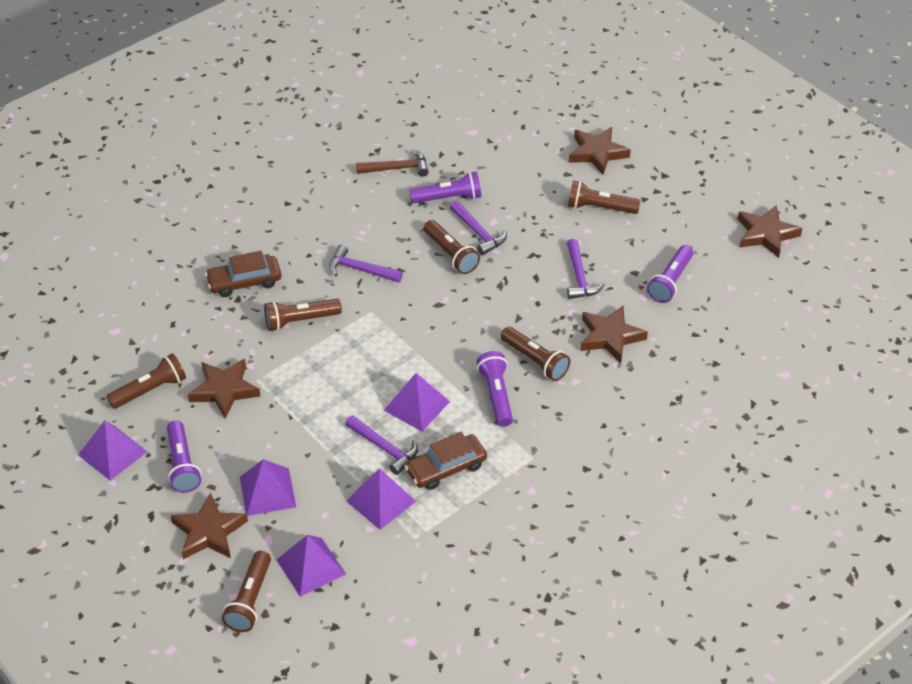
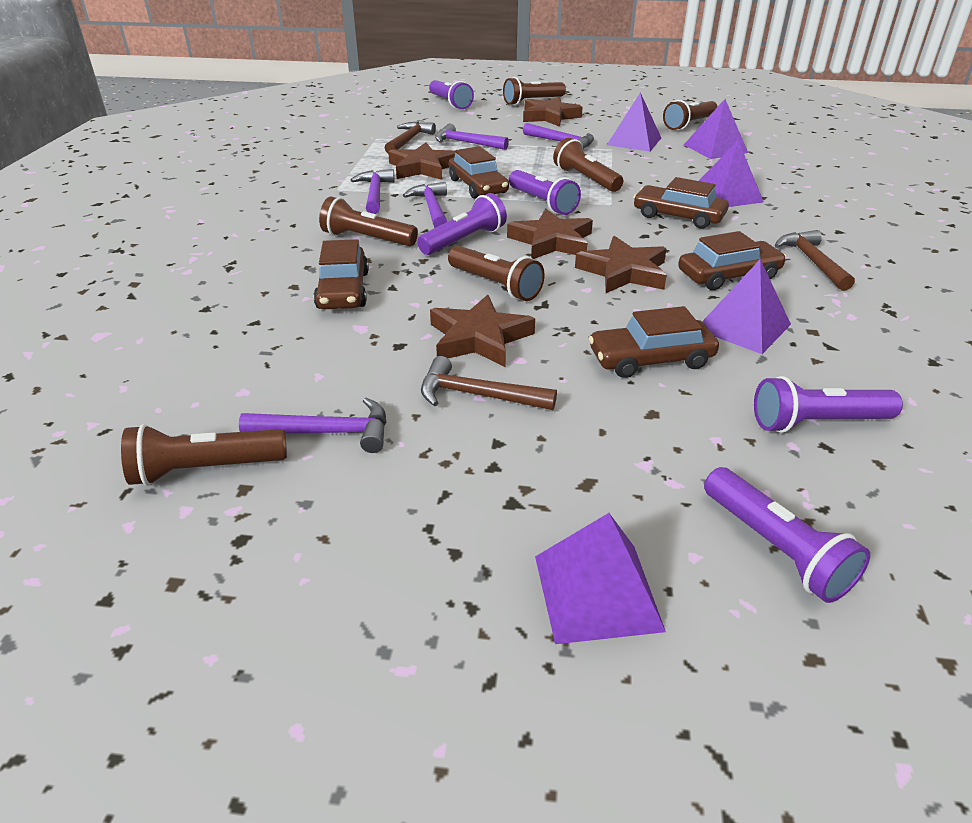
brown car: [205,251,281,297] [404,432,487,490] = 2 -> [314,239,369,309] [449,146,509,198] [589,306,719,378] [633,177,729,229] [678,231,786,290] = 5
brown hammer: [356,149,429,177] = 1 -> [385,121,436,153] [421,356,557,410] [775,230,855,291] = 3
purple flashlight: [167,420,201,493] [409,172,481,203] [477,351,513,427] [647,245,694,303] = 4 -> [417,193,507,255] [429,80,474,109] [509,170,581,215] [704,467,870,603] [754,376,903,433] = 5
purple hammer: [329,245,403,282] [345,415,418,475] [450,201,507,255] [567,239,605,299] = 4 -> [239,398,386,453] [351,169,395,214] [403,182,447,228] [435,123,509,150] [523,123,594,149] = 5

